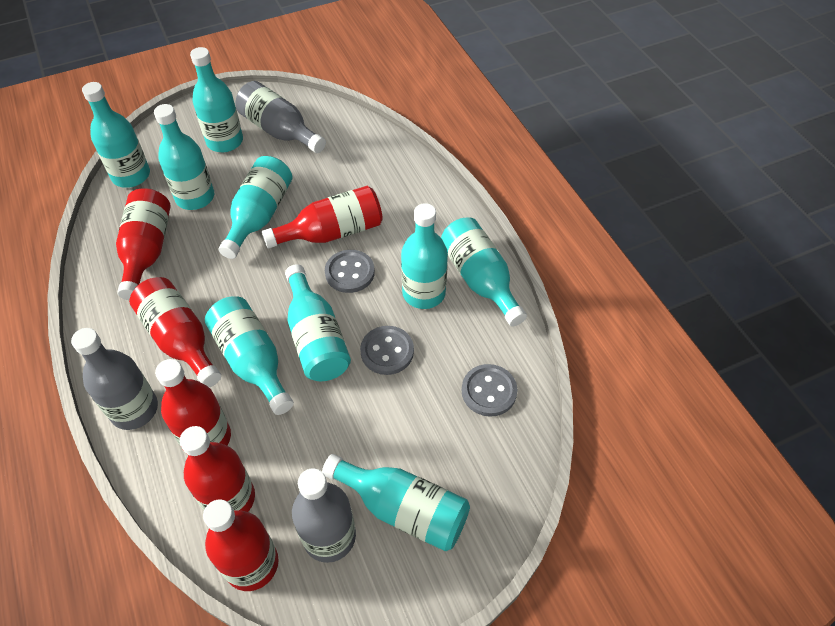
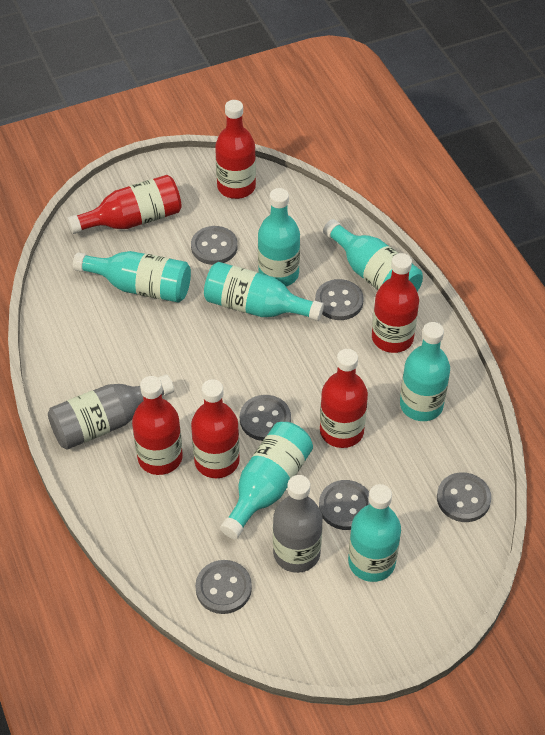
grey bottle: [71,328,158,430] [235,81,326,153] [292,468,356,563] = 3 -> [48,374,174,450] [273,475,323,573] = 2
grey button: [325,250,375,293] [360,326,414,375] [462,364,518,417] = 3 -> [191,226,238,265] [195,560,252,614] [240,395,291,441] [315,279,364,320] [319,480,370,530] [437,472,491,522] = 6
turquoise bottle: [82,82,150,188] [154,104,214,210] [190,47,243,152] [205,297,294,415] [219,156,292,259] [285,264,351,382] [322,454,470,551] [401,203,448,309] [441,217,527,327] = 9 -> [73,251,191,303] [204,262,324,321] [220,422,313,539] [258,188,300,287] [323,219,423,291] [348,484,401,582] [400,322,450,421] = 7

